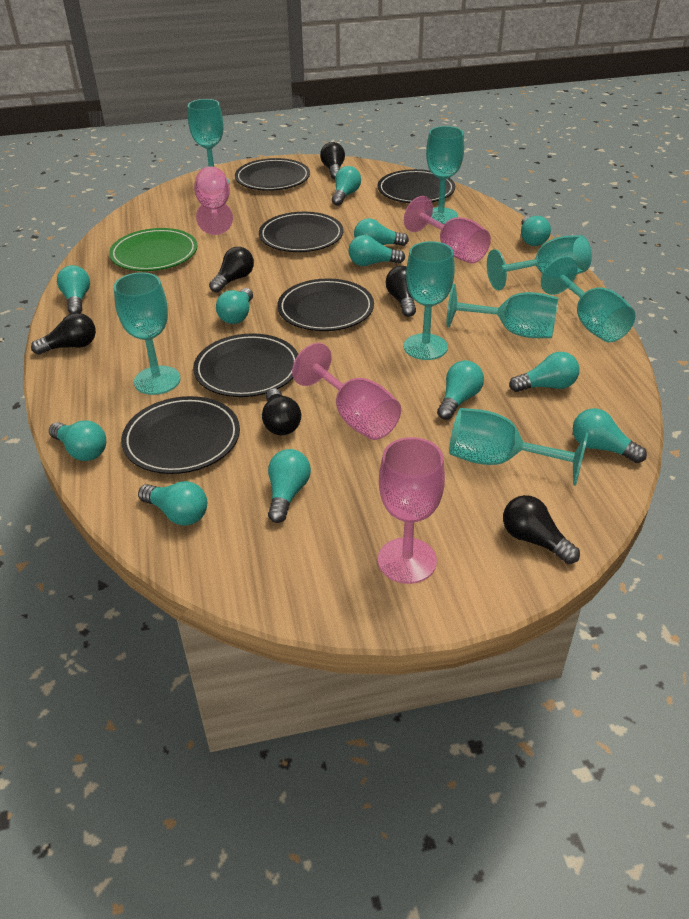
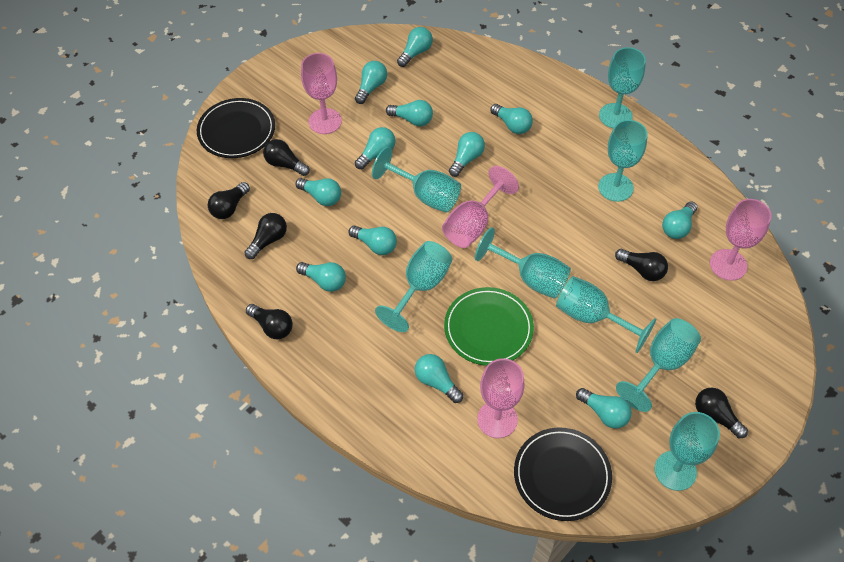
black plate: [121,396,240,474] [193,333,298,397] [235,158,310,191] [259,212,343,252] [277,278,374,331] [377,169,455,203] = 6 -> [197,98,275,158] [514,428,612,521] = 2

